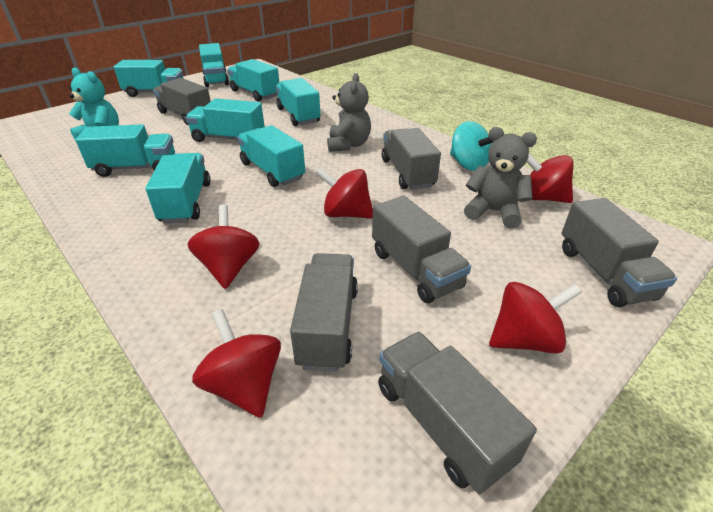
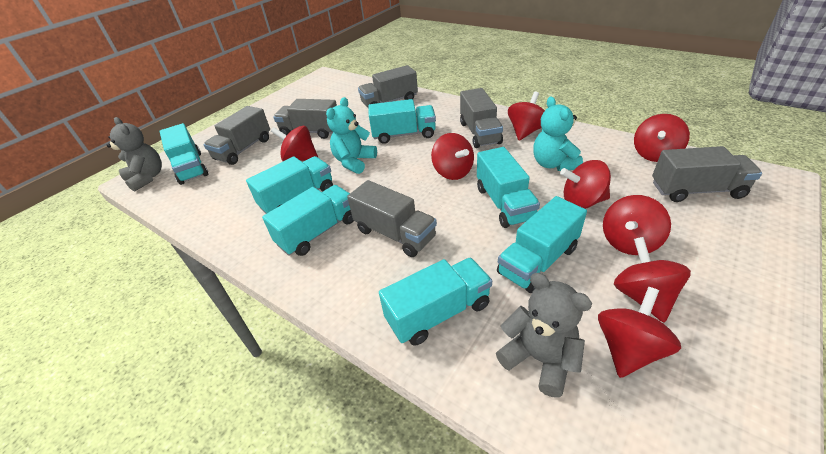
red spinning top: [188,205,259,289] [192,309,281,418] [315,167,373,219] [489,282,582,354] [526,154,574,203] = 5 -> [271,126,318,161] [431,133,474,180] [508,92,545,140] [560,160,611,209] [598,287,681,378] [603,195,671,255] [614,237,691,323] [634,114,690,162] = 8
turquoise spinning top: [450,121,494,171] = 1 -> none = 0
turquoise teddy bear: [69,67,119,139] = 1 -> [326,97,377,174] [533,97,583,171] = 2
turquoise truck: [75,124,175,177] [114,60,183,97] [145,153,211,223] [186,98,265,142] [199,43,229,87] [227,59,280,102] [237,125,305,187] [276,78,320,126] = 8 -> [160,123,208,185] [246,156,333,214] [262,185,354,256] [368,99,436,144] [379,258,492,346] [477,147,540,228] [497,196,587,293] = 7

